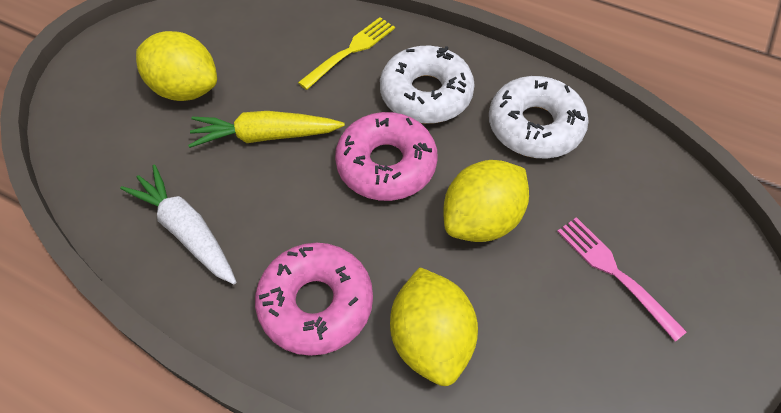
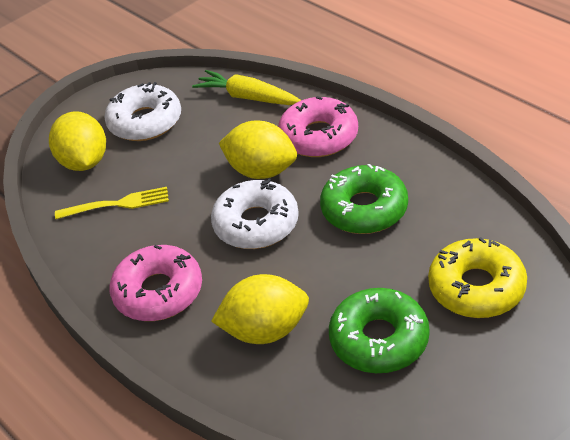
green donut: none = 0 -> [320,164,408,234] [329,288,430,373] = 2
pink fork: [557,217,687,342] = 1 -> none = 0
white carrot: [120,164,236,284] = 1 -> none = 0
yellow donut: none = 0 -> [428,237,527,318] = 1

